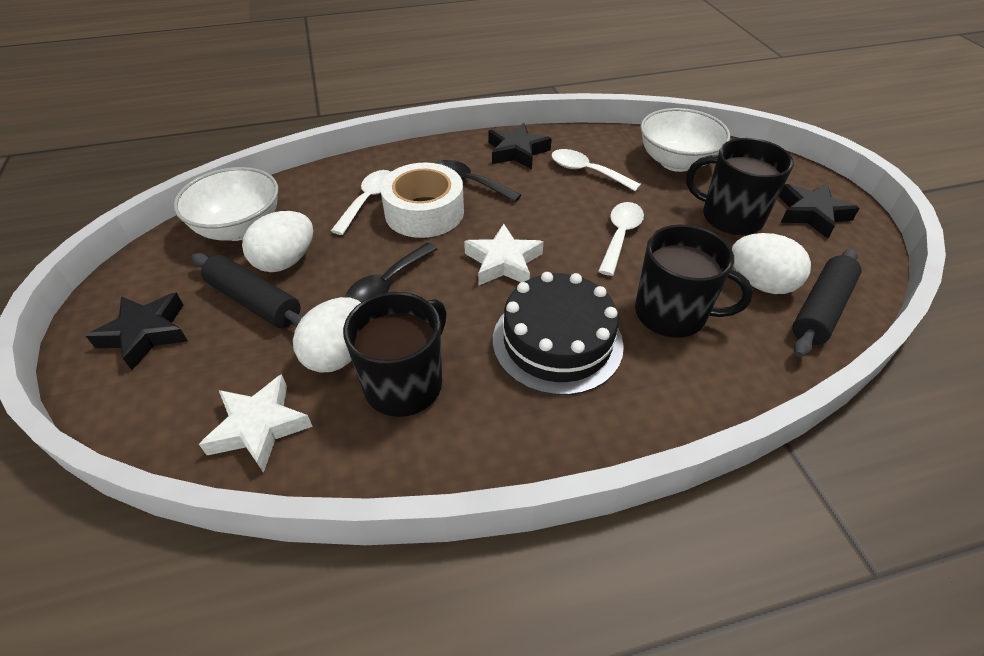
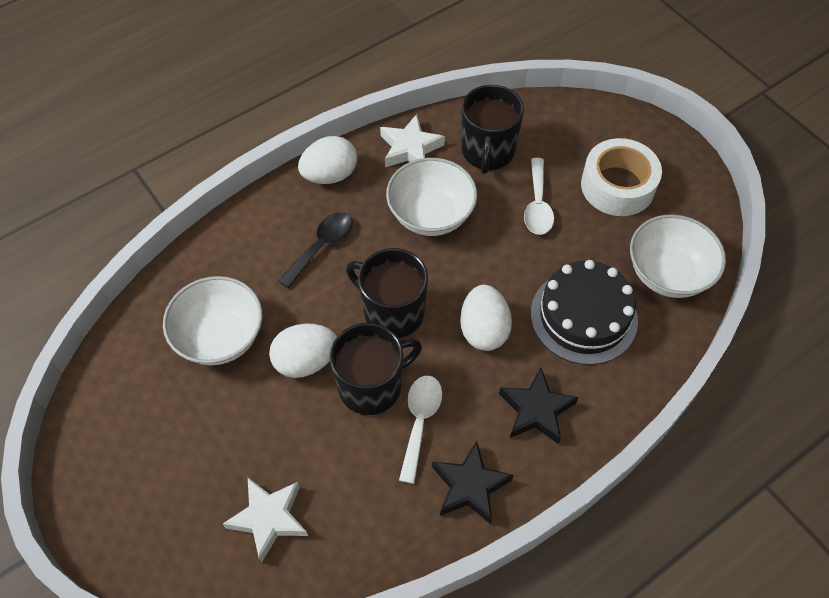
black rolling pin: [192,253,304,328] [792,248,861,357] = 2 -> none = 0
black spoon: [345,243,437,302] [436,160,521,202] = 2 -> [278,212,352,288] = 1
black star: [86,293,188,370] [488,123,552,169] [778,183,860,238] = 3 -> [432,441,514,524] [499,368,578,444] = 2
white bowl: [173,167,278,241] [640,108,730,172] = 2 -> [163,276,262,365] [386,158,477,236] [630,214,726,298] = 3
white spoon: [331,170,391,235] [551,149,641,191] [598,202,644,276] = 3 -> [399,376,442,484] [524,158,554,235] = 2

